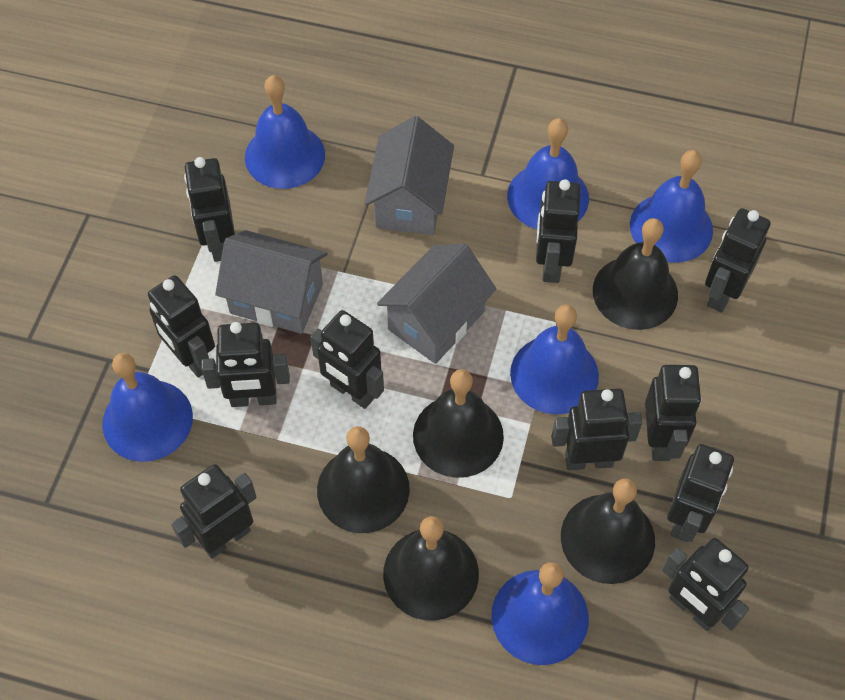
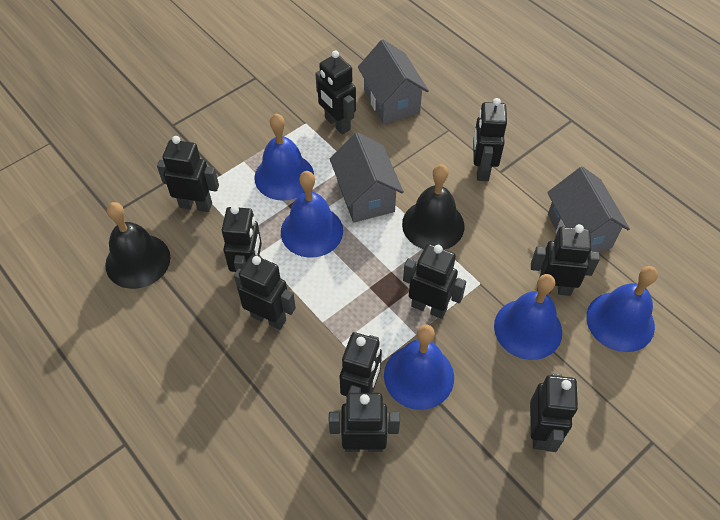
black bell: [317,426,410,533] [383,516,479,620] [413,369,504,478] [561,478,655,584] [593,218,678,330] = 5 -> [105,202,170,289] [402,164,464,250] = 2
black robot: [148,275,215,378] [171,464,257,559] [184,157,235,262] [201,322,290,407] [310,310,384,409] [536,179,580,283] [551,388,642,470] [645,365,701,461] [662,538,749,631] [667,444,734,542] [705,208,771,313] = 11 -> [157,136,219,212] [222,206,262,272] [234,255,296,330] [315,50,356,134] [329,393,400,452] [340,332,382,396] [403,244,466,319] [473,98,507,181] [530,374,578,452] [531,224,600,296] = 10
blue bell: [102,353,193,462] [245,75,325,189] [491,562,589,665] [507,118,589,229] [510,305,599,415] [630,150,713,263] = 6 -> [254,114,314,201] [281,171,343,258] [384,324,454,410] [494,274,562,360] [586,266,658,352] = 5

